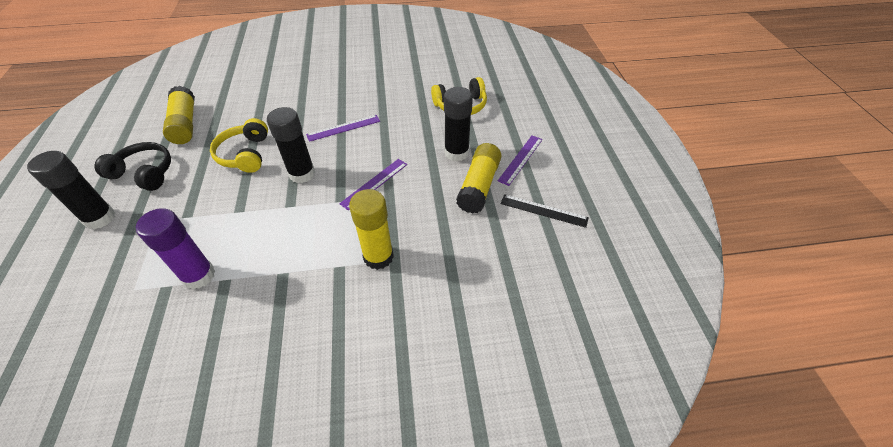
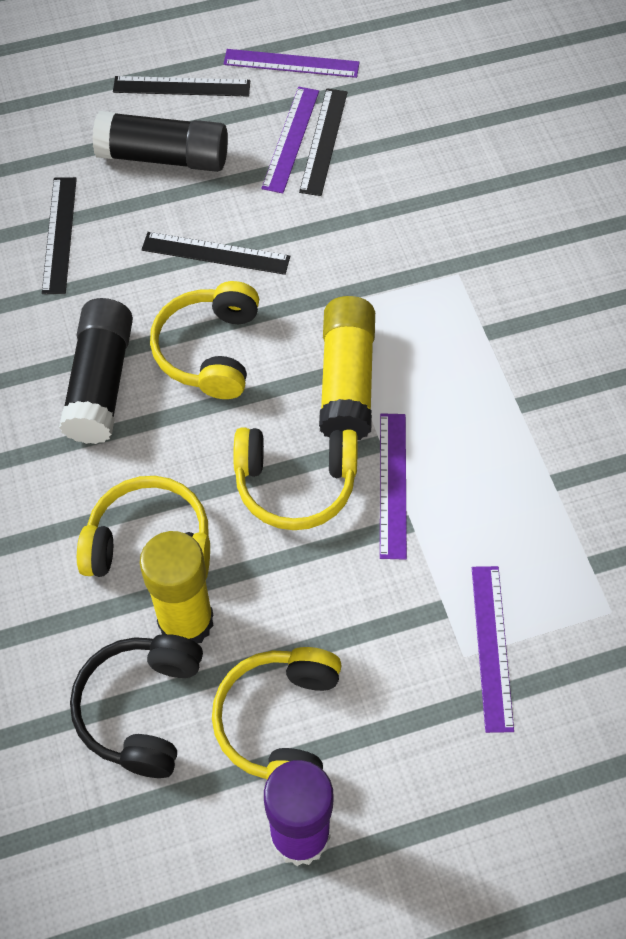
black glue stick: [27,151,115,229] [267,107,315,183] [444,87,473,161] = 3 -> [59,298,133,444] [92,111,228,172] = 2
black ruler: [501,194,589,228] = 1 -> [42,177,77,294] [113,76,250,97] [141,232,290,275] [299,88,348,196] = 4
purple ruler: [306,115,380,142] [339,159,407,211] [498,135,543,186] = 3 -> [223,49,360,78] [261,87,319,193] [380,413,407,560] [472,566,514,733] = 4
yellow glue stick: [163,86,195,144] [349,189,394,270] [456,143,502,214] = 3 -> [140,531,214,643] [319,296,375,440] = 2
yellow headphones: [210,118,268,173] [431,77,487,115] = 2 -> [77,476,210,580] [150,281,259,399] [212,647,342,779] [233,428,358,530] = 4

